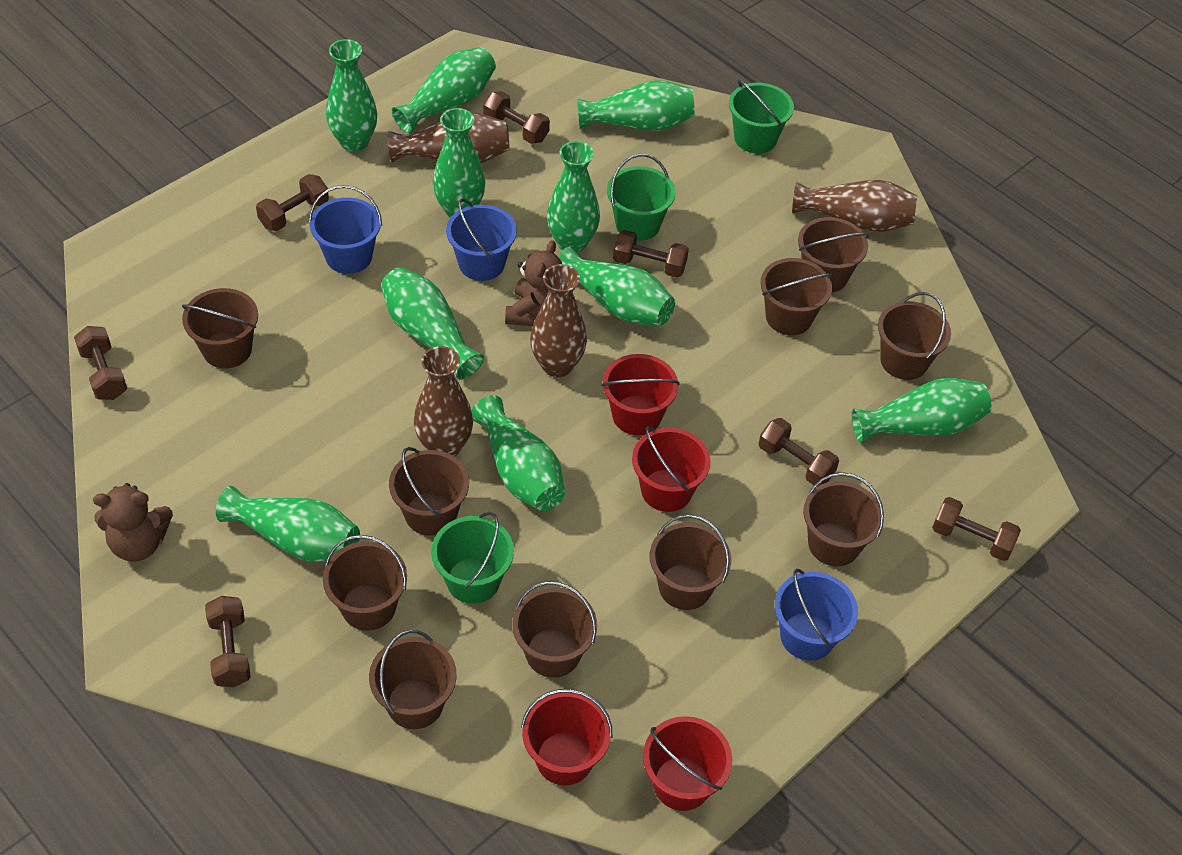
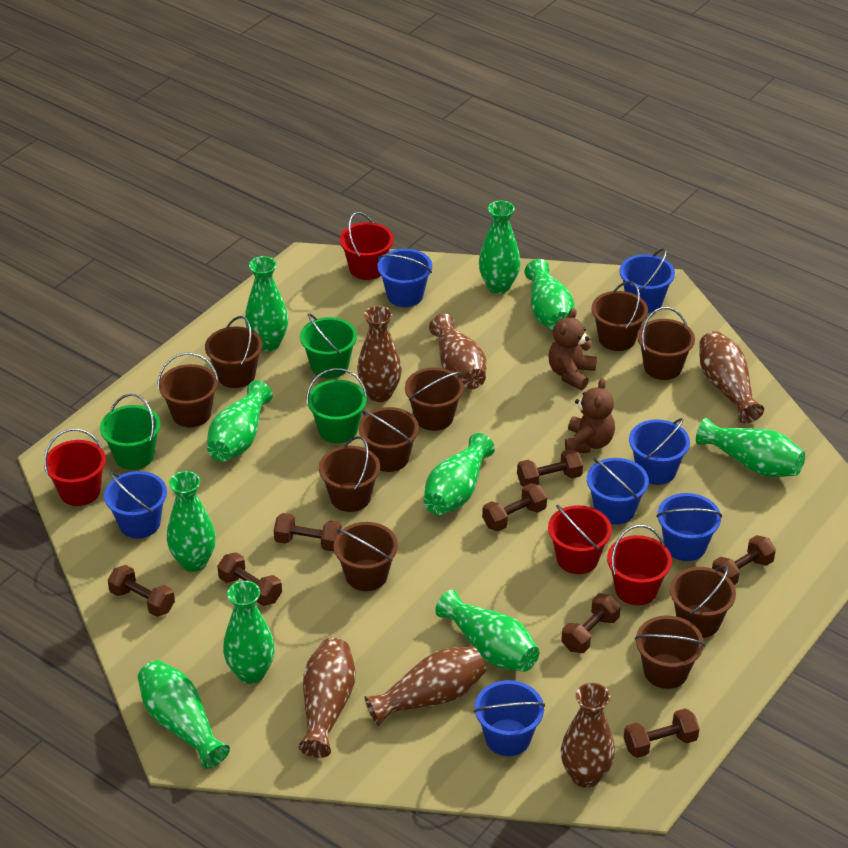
blue bucket: [309,185,382,274] [446,199,517,281] [775,569,858,661] = 3 -> [104,471,167,538] [377,249,432,307] [474,680,545,756] [587,458,649,525] [620,248,675,313] [629,418,690,485] [656,493,722,561] = 7
brown dumbbell: [74,326,127,400] [205,596,251,687] [256,174,329,231] [483,91,550,144] [613,230,689,278] [758,418,839,487] [932,497,1021,561] = 7 -> [108,565,175,617] [217,552,282,606] [274,513,342,551] [482,483,547,531] [517,449,583,486] [561,594,621,653] [624,708,700,758] [712,535,776,585] = 8
brown vase: [388,113,510,163] [414,346,473,457] [530,264,587,377] [792,180,917,232] = 4 -> [298,638,355,758] [357,306,402,402] [364,646,486,726] [429,314,487,389] [561,683,615,788] [699,331,764,423] = 6

